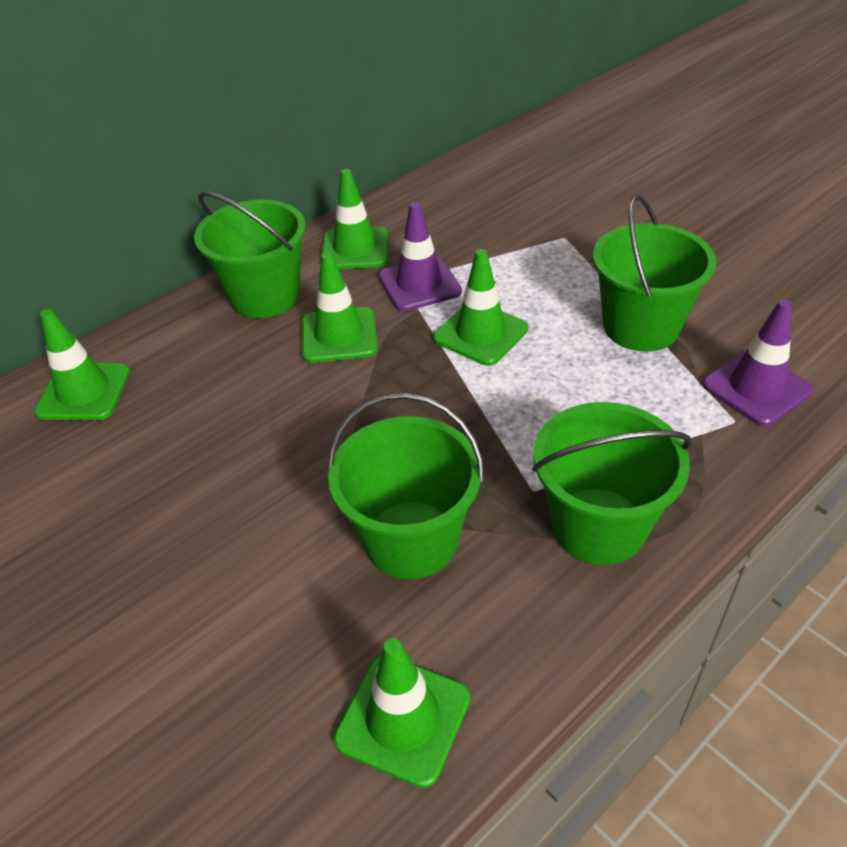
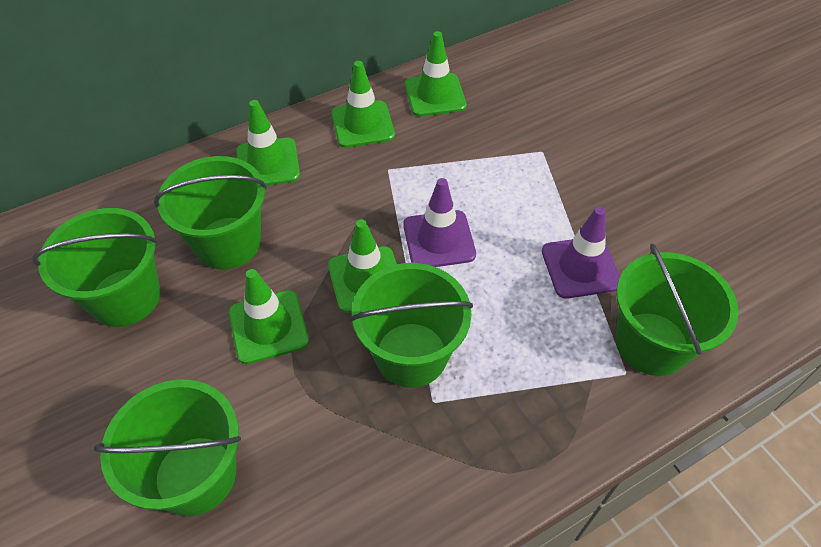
green bucket: [194,192,306,318] [328,392,484,579] [532,402,692,565] [593,195,717,352] = 4 -> [32,208,160,327] [94,379,241,516] [154,156,267,269] [350,263,473,388] [616,243,739,376] = 5

